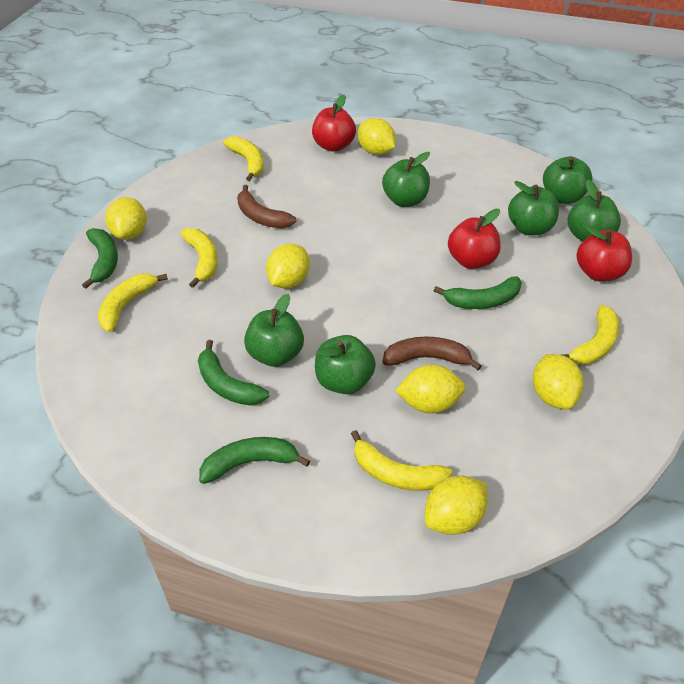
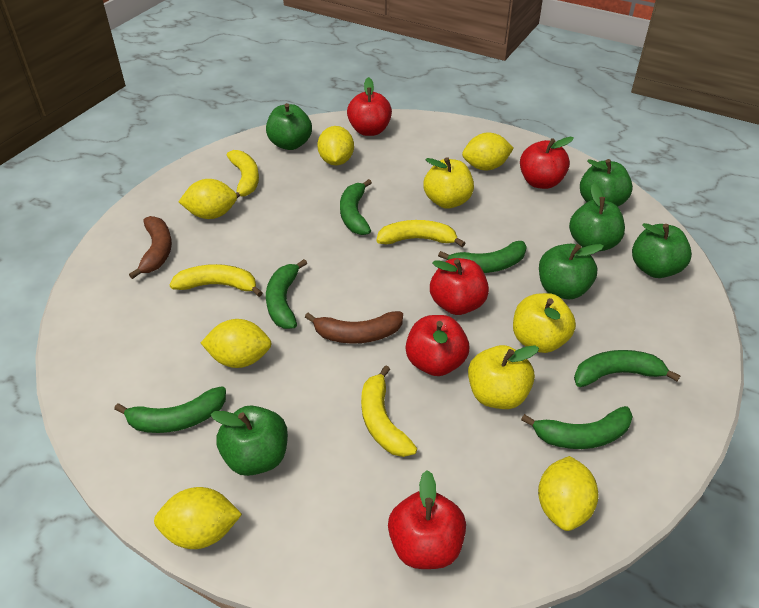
green banana: [82,228,118,289] [198,340,269,405] [199,437,310,484] [434,276,522,309] = 4 -> [114,386,226,433] [266,259,307,329] [340,179,372,235] [438,241,527,273] [521,406,633,449] [574,350,681,387] = 6
red apple: [312,95,356,152] [448,209,501,269] [576,226,632,282] = 3 -> [347,77,392,136] [388,470,466,569] [406,315,469,376] [430,258,489,315] [520,137,574,189] = 5
yellow apple: none = 0 -> [423,157,474,209] [468,345,539,409] [513,293,576,353] = 3
yellow banana: [98,274,168,332] [181,228,218,288] [223,136,264,181] [351,430,452,491] [563,305,619,364] = 5 -> [170,264,263,297] [226,150,259,198] [361,365,417,457] [376,220,465,247] = 4

